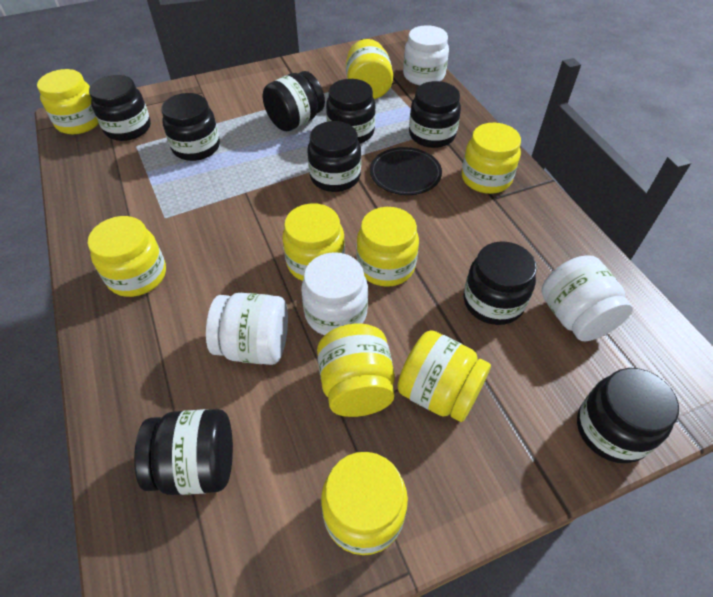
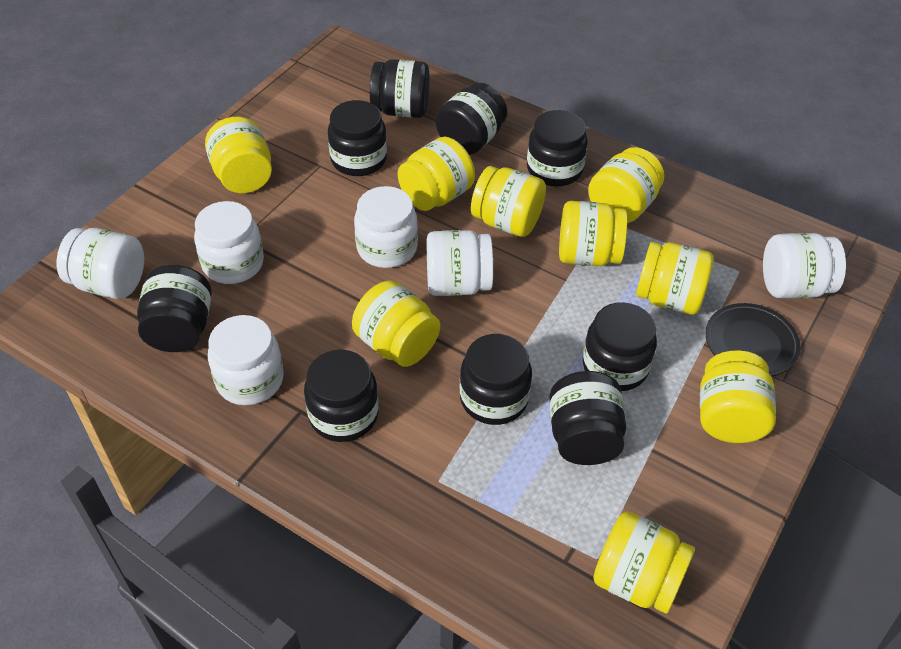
white jar: [206,293,288,365] [301,252,368,335] [403,25,449,85] [541,255,633,341] = 4 -> [57,228,144,299] [194,201,264,284] [208,315,284,405] [354,186,418,268] [427,230,493,296] [763,233,846,299] = 6

